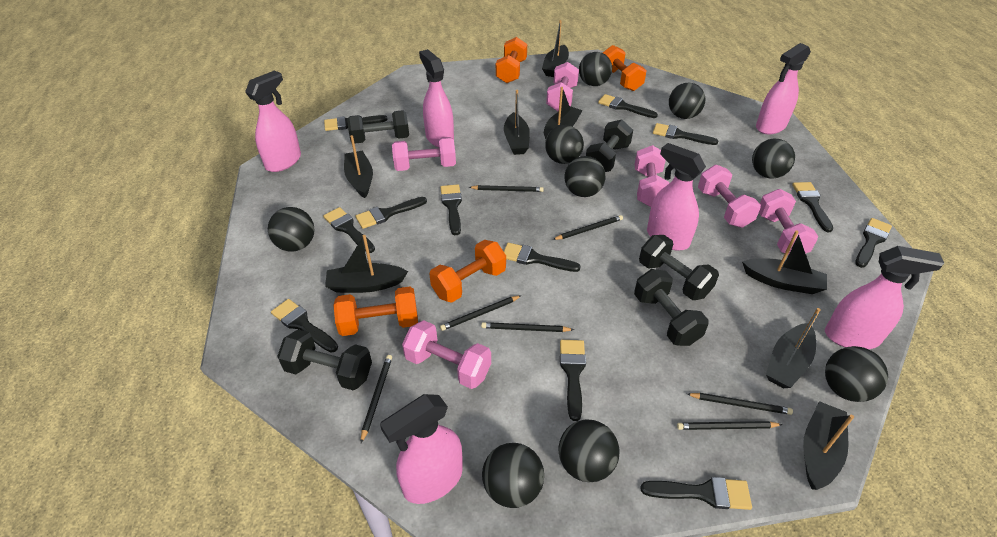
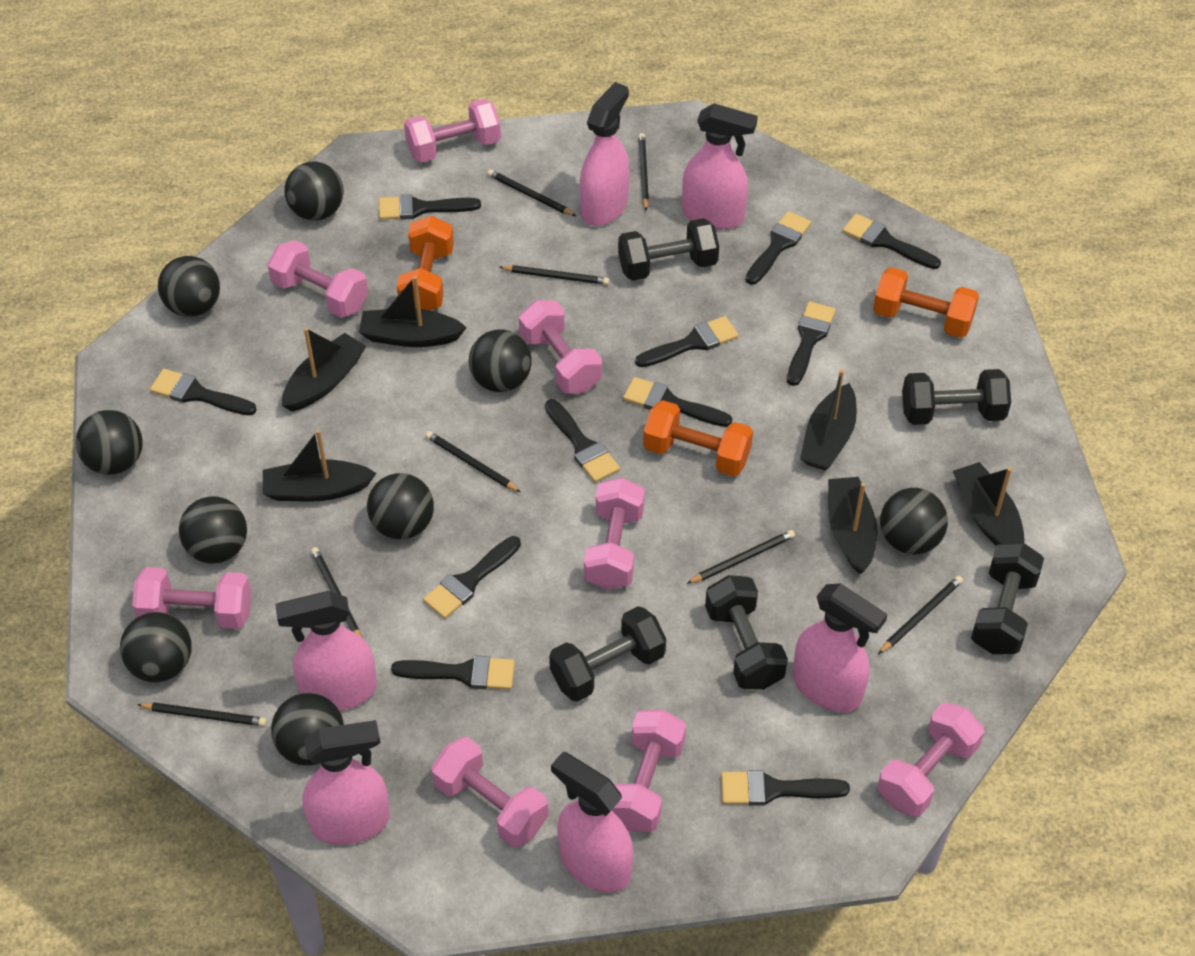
black boat: [325,235,408,293] [344,135,373,198] [504,90,530,155] [542,20,569,77] [544,87,583,139] [742,231,827,294] [766,308,821,388] [803,401,854,490] = 8 -> [263,429,376,501] [282,328,366,411] [359,276,467,347] [800,369,857,470] [828,477,878,574] [953,462,1025,545] = 6
black brush: [271,299,338,352] [323,207,375,253] [324,115,387,131] [355,197,427,229] [440,184,462,235] [504,243,581,272] [560,340,586,421] [598,94,658,118] [640,477,752,510] [653,123,718,145] [792,182,833,232] [855,218,892,268] = 12 -> [150,369,257,415] [378,194,481,220] [391,656,515,690] [423,536,521,619] [545,399,620,482] [623,377,732,427] [635,316,739,367] [721,770,850,806] [746,211,811,285] [787,301,836,386] [842,214,941,269] = 11
black pencil: [361,355,392,443] [440,295,522,331] [469,185,544,192] [481,322,574,332] [553,215,623,240] [677,421,783,430] [687,393,793,415] = 7 -> [137,703,267,726] [311,547,361,636] [426,431,521,492] [487,169,576,216] [499,265,609,285] [639,133,649,211] [687,530,795,584] [878,576,963,654] = 8
orange dumbbell: [333,286,418,336] [430,240,506,303] [496,37,527,83] [603,45,647,91] = 4 -> [397,215,454,310] [643,400,753,477] [873,267,979,338] = 3
pink dumbbell: [392,137,456,171] [402,320,491,389] [546,62,579,111] [635,145,669,207] [698,165,761,228] [759,189,818,255] = 6 -> [132,567,251,629] [267,240,368,318] [404,99,501,163] [431,737,548,847] [519,300,602,393] [584,478,645,590] [612,710,686,832] [877,702,984,817] = 8

